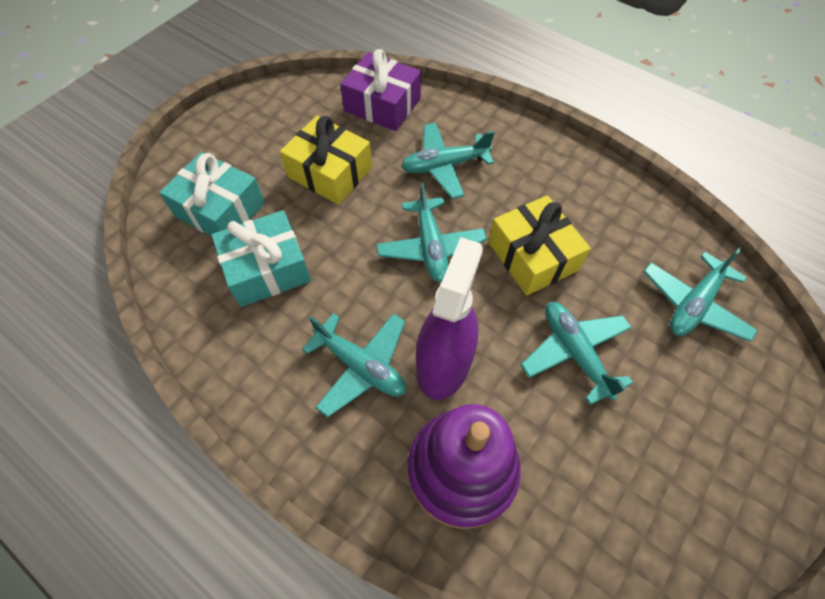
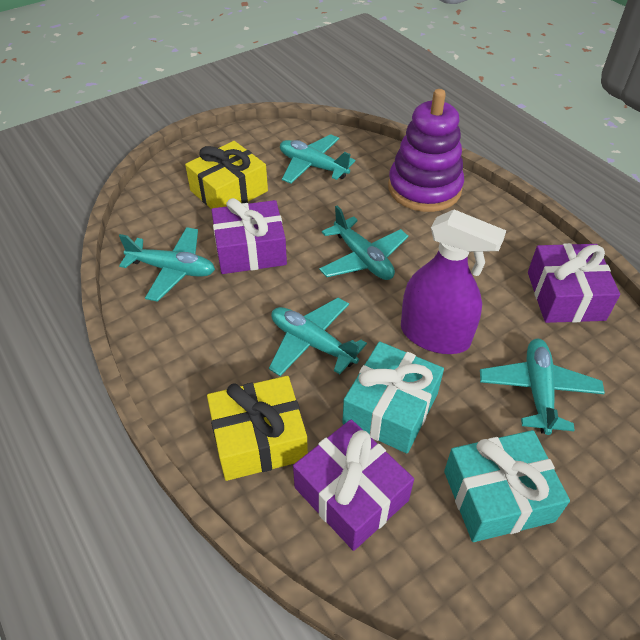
purple gift: [340,49,421,131] = 1 -> [212,198,287,274] [293,419,414,551] [528,243,620,323] = 3

